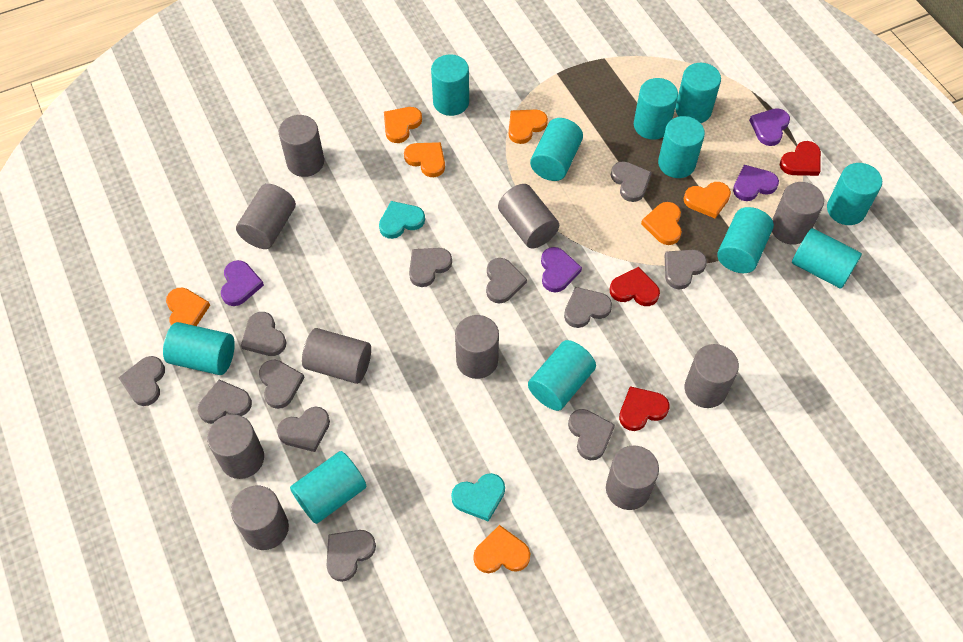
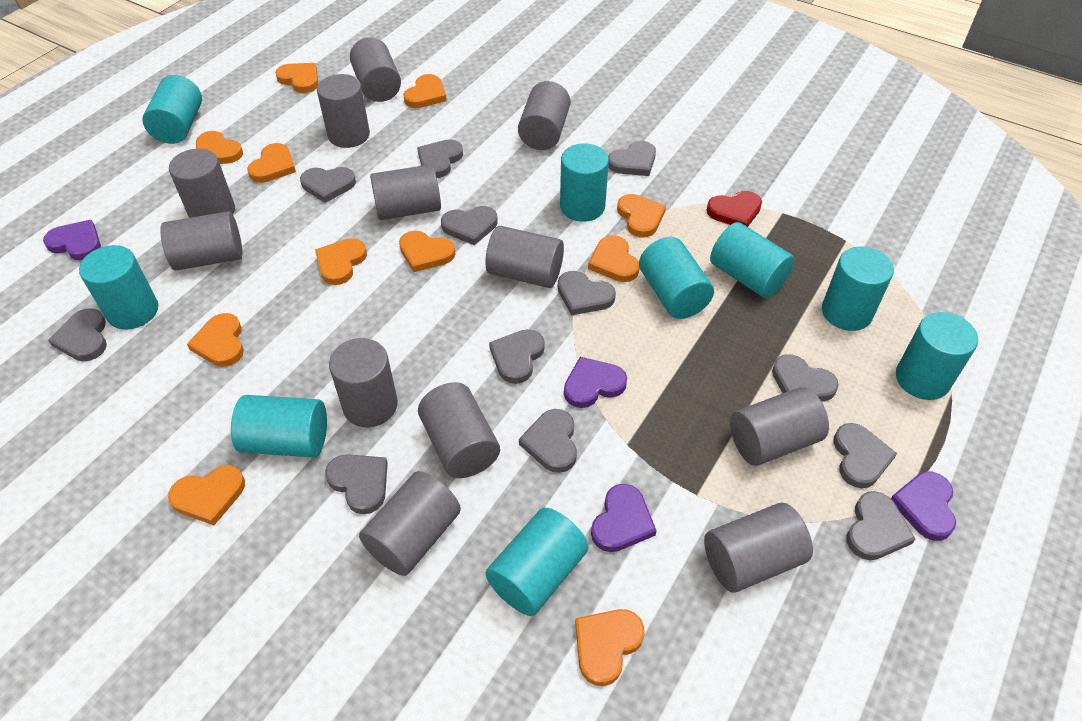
grey cylinder: [207,414,264,479] [231,486,289,550] [236,184,296,249] [279,115,324,177] [302,328,371,384] [455,315,499,379] [498,184,559,248] [606,446,659,510] [685,344,739,408] [772,182,824,245] = 10 -> [160,211,242,271] [169,149,235,218] [317,74,370,148] [329,338,398,427] [350,37,401,102] [359,471,461,576] [370,164,441,220] [418,382,500,478] [485,226,564,288] [518,81,570,150] [704,503,813,593] [730,387,829,466] = 12
orange heart: [166,288,210,326] [384,107,422,143] [404,142,445,177] [473,525,530,573] [509,110,548,144] [641,202,682,245] [684,182,731,218] = 7 -> [168,465,245,525] [187,313,244,367] [196,131,243,164] [247,143,296,183] [275,63,318,93] [315,238,367,285] [399,231,455,272] [403,74,447,108] [575,609,645,686] [588,235,639,282] [617,194,666,238] = 11
red heart: [610,267,660,306] [619,386,669,431] [780,141,821,176] = 3 -> [707,191,762,227] = 1
turquoise cylinder: [163,322,235,375] [290,451,366,524] [431,54,469,116] [528,340,596,411] [530,118,583,181] [634,78,678,140] [658,116,705,178] [675,63,721,123] [717,207,774,273] [792,228,862,289] [827,163,882,225] = 11 -> [79,245,158,330] [142,75,202,144] [231,395,327,458] [486,508,588,616] [560,143,609,222] [639,237,714,319] [710,222,795,298] [822,246,894,331] [896,312,978,400] = 9
turquoise heart: [379,201,425,239] [451,473,505,522] = 2 -> none = 0

